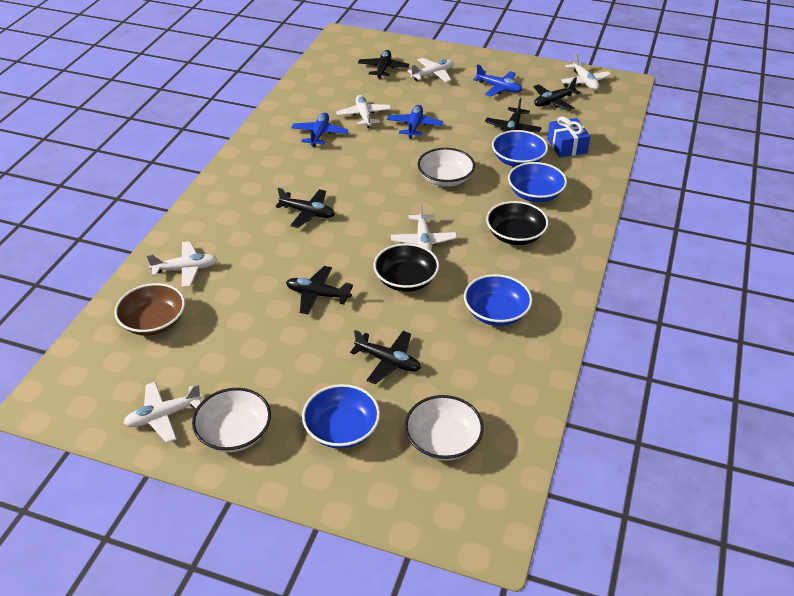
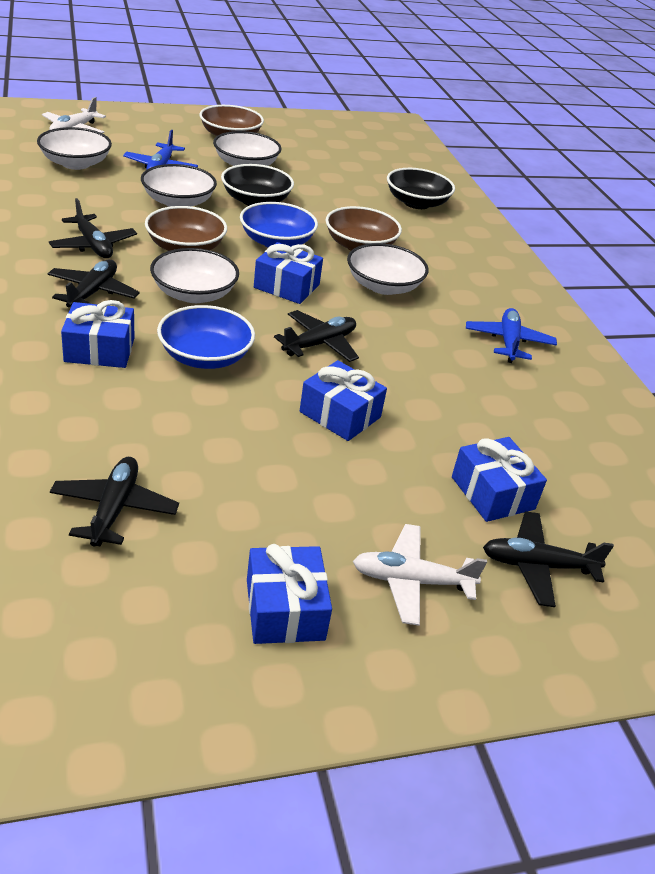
black plane: [275,188,335,228] [286,266,353,314] [350,330,421,384] [358,50,409,79] [485,98,542,132] [533,77,581,111] = 6 -> [47,260,140,307] [49,198,137,258] [50,457,179,547] [274,310,359,362] [483,511,614,607] = 5
blue bowl: [302,384,380,448] [464,274,532,326] [492,130,548,167] [508,162,567,202] = 4 -> [157,305,255,369] [240,202,318,247] = 2
blue gift: [547,117,590,157] = 1 -> [61,300,134,368] [247,544,332,644] [254,242,323,304] [300,360,387,441] [452,437,547,522] = 5
blue plane: [291,113,348,147] [387,105,443,139] [473,64,522,97] = 3 -> [123,130,198,170] [466,308,557,363] = 2
brown bowl: [115,283,185,336] = 1 -> [145,206,227,251] [200,105,264,136] [326,206,402,250] = 3
white bowl: [192,388,271,452] [405,395,484,461] [418,148,475,187] = 3 -> [37,127,112,170] [141,164,217,207] [150,248,239,303] [213,131,281,166] [347,243,429,295] = 5
white plane: [124,382,202,443] [146,241,218,288] [336,95,392,128] [391,203,457,251] [407,58,454,82] [561,53,611,90] = 6 -> [42,97,106,133] [353,524,487,626] = 2

